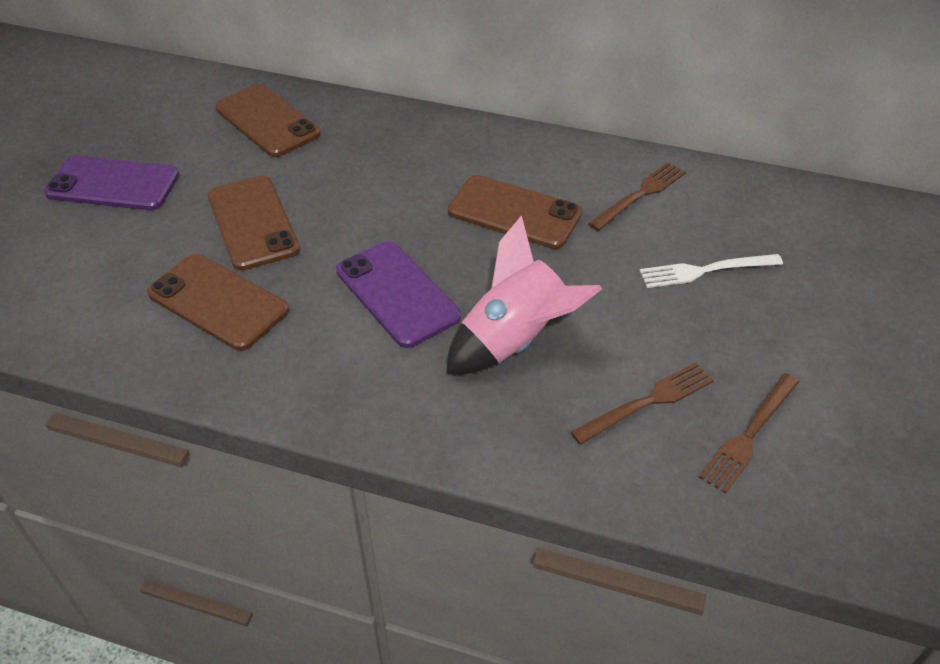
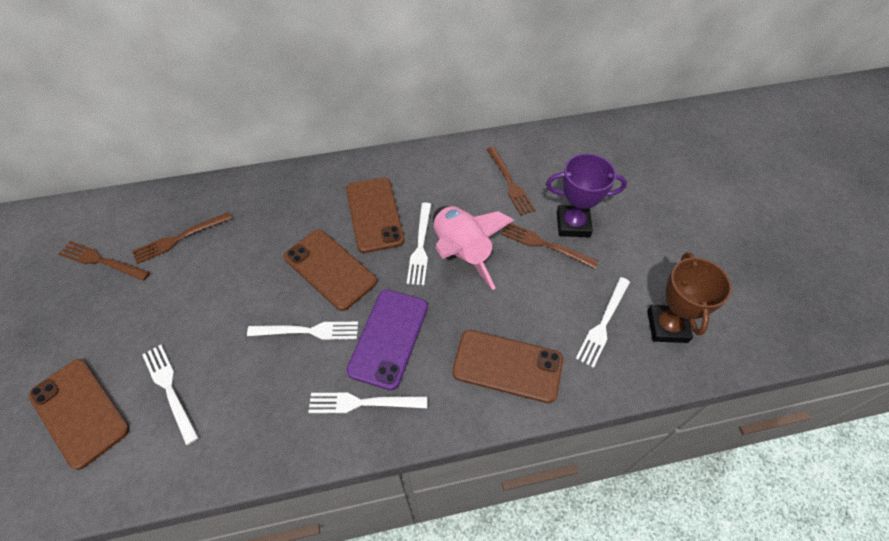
brown fork: [571,362,714,445] [588,162,686,231] [699,373,799,494] = 3 -> [59,241,150,281] [132,212,232,264] [486,147,535,216] [501,223,599,269] = 4
brown trophy: none = 0 -> [647,252,732,343] = 1
purple phone: [44,155,179,210] [336,241,461,348] = 2 -> [347,290,428,390] = 1
purple trophy: none = 0 -> [546,153,627,237] = 1
white fork: [639,254,783,288] = 1 -> [142,345,199,445] [247,322,358,340] [308,393,427,413] [407,203,431,285] [576,277,630,368] = 5

